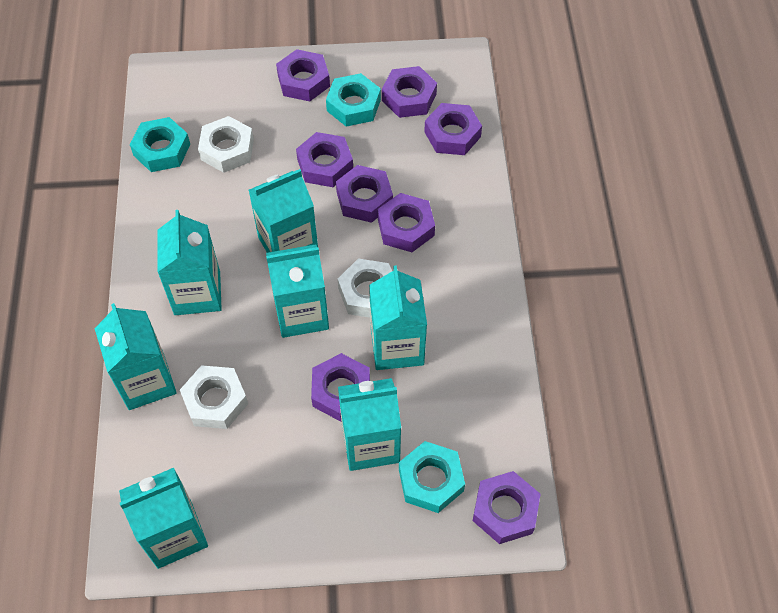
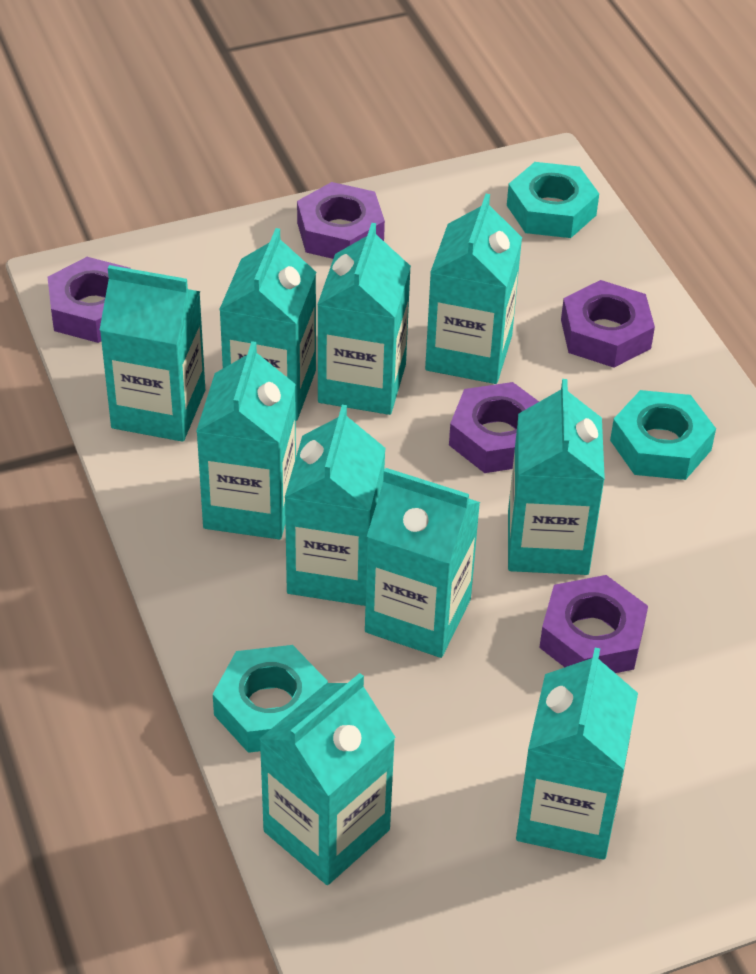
purple nut: [276,49,330,102] [296,132,353,187] [311,353,370,422] [336,165,393,223] [378,193,435,252] [382,66,437,118] [424,103,482,155] [473,471,540,544] = 8 -> [47,257,131,343] [297,182,385,259] [449,382,539,473] [539,575,648,673] [561,280,655,368] = 5
turquoise carton: [94,303,177,410] [119,468,208,569] [157,210,222,315] [248,169,318,253] [266,244,329,338] [338,378,401,471] [369,265,427,370] = 7 -> [100,265,205,442] [196,341,296,539] [219,228,316,421] [259,673,396,885] [285,405,386,606] [317,223,411,415] [365,468,480,658] [425,194,522,384] [508,379,605,575] [516,648,638,860] = 10
white nut: [180,365,248,429] [198,116,254,173] [338,258,392,318] = 3 -> none = 0

